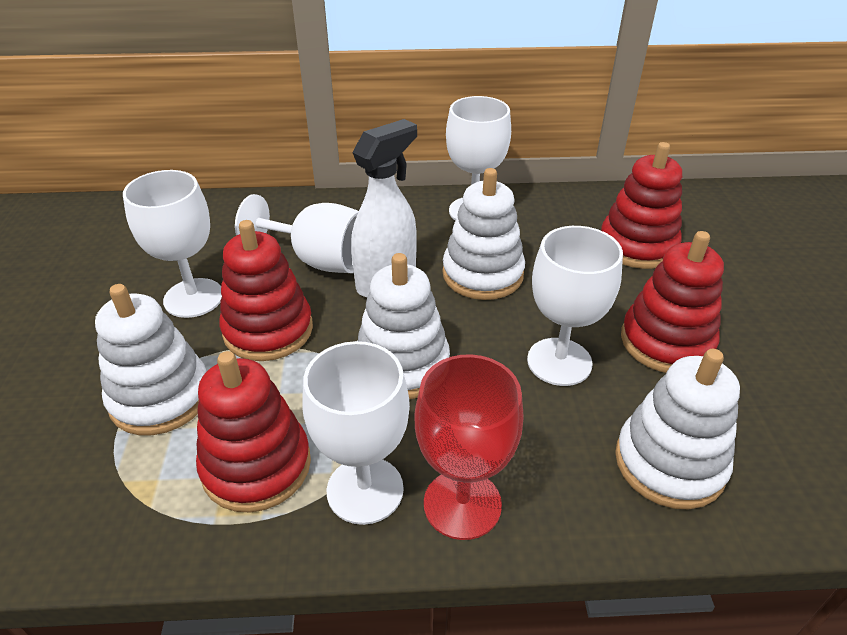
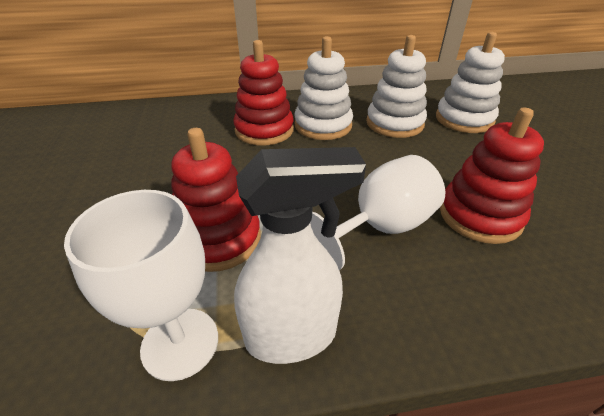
red goblet: [415,354,524,540] = 1 -> none = 0
red stacking toy: [196,351,311,513] [219,220,313,361] [601,142,682,269] [621,231,724,373] = 4 -> [171,128,261,272] [233,40,294,145] [440,108,544,244] = 3
white goblet: [123,170,222,318] [235,194,359,273] [303,341,410,525] [446,96,511,221] [527,226,623,386] = 5 -> [64,190,218,381] [310,155,445,270] = 2
white stacking toy: [95,284,206,435] [358,253,450,399] [442,168,525,300] [615,349,740,509] = 4 -> [294,36,353,140] [366,35,427,138] [436,32,505,133] = 3

